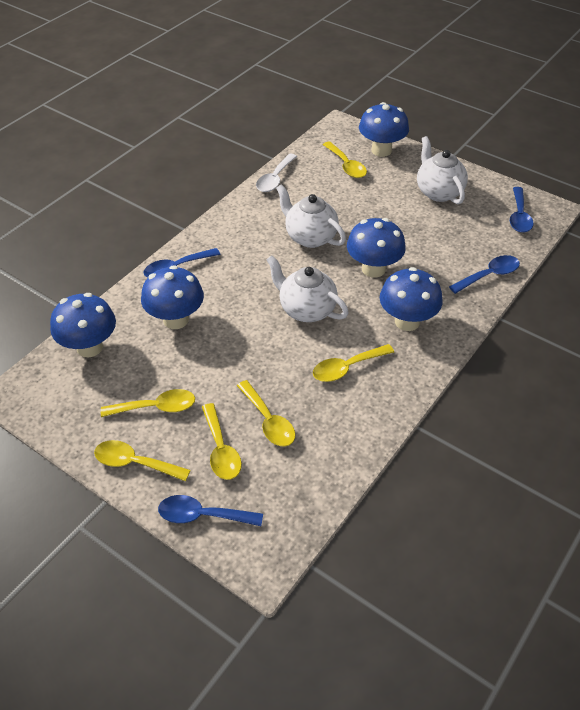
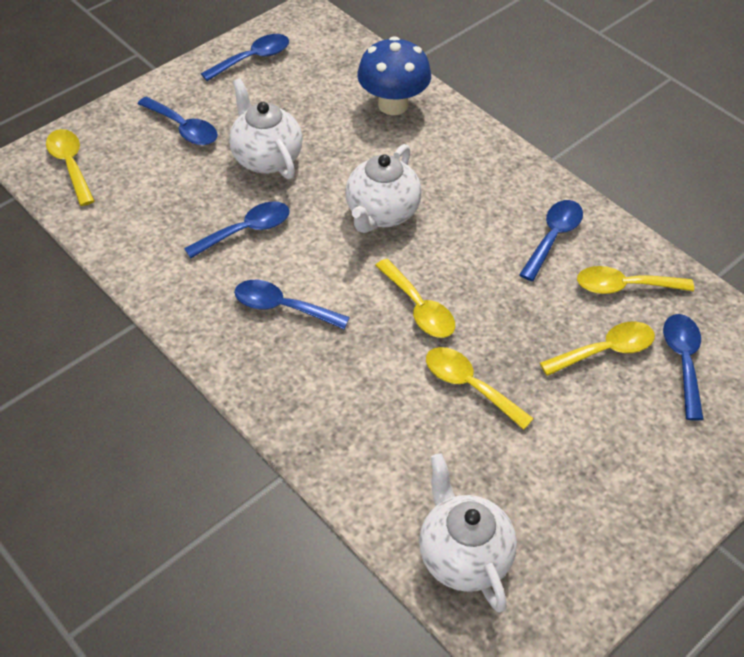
blue mushroom: [50,293,116,357] [141,265,204,329] [347,218,406,278] [359,102,409,157] [380,267,443,331] = 5 -> [357,36,431,115] = 1
blue spoon: [144,248,221,277] [158,495,263,526] [449,255,520,294] [510,187,533,233] = 4 -> [138,96,218,145] [184,201,290,258] [201,34,289,81] [234,280,350,329] [519,200,583,281] [663,314,704,421] = 6
white spoon: [256,154,297,192] = 1 -> none = 0
yellow spoon: [94,440,191,481] [101,389,195,417] [202,403,242,480] [237,380,295,447] [313,344,394,382] [323,141,367,178] = 6 -> [46,129,95,206] [375,259,455,338] [426,347,534,430] [540,322,655,376] [577,266,694,294] = 5

